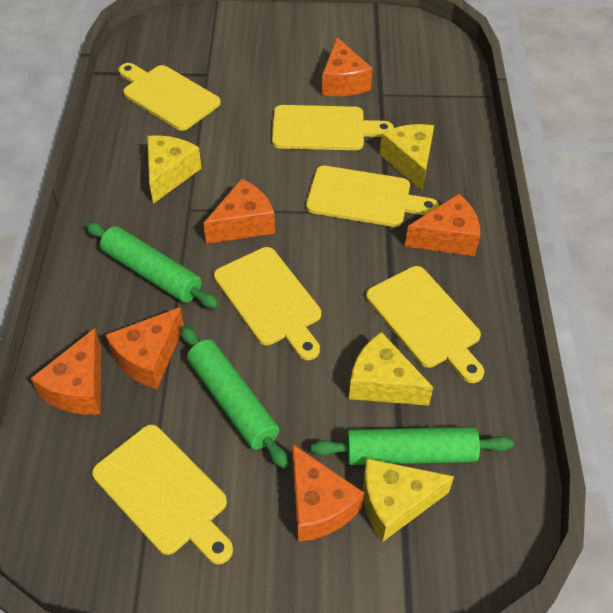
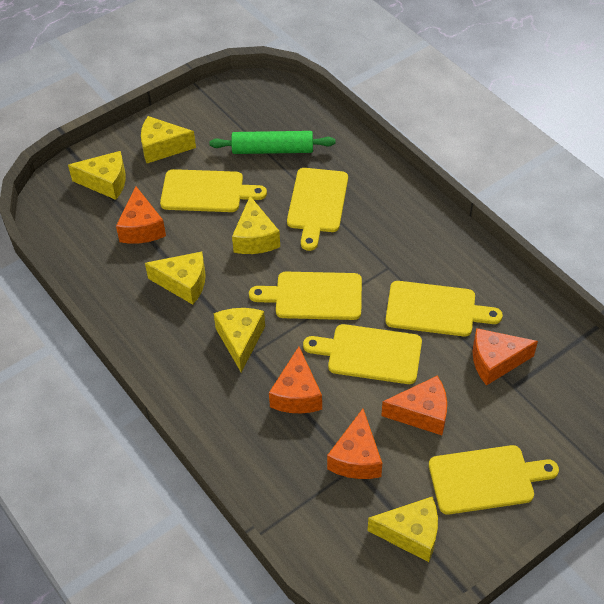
green rolling pin: [86,222,219,308] [180,325,289,469] [311,427,514,465] = 3 -> [209,131,336,154] = 1
orange cheese: [31,328,101,415] [106,307,184,389] [203,178,275,244] [292,444,364,542] [322,38,373,96] [405,194,480,256] = 6 -> [116,186,166,244] [269,347,322,413] [327,409,382,479] [381,376,447,435] [473,328,538,386] = 5
yellow cheese: [147,135,202,204] [349,332,433,406] [363,458,454,542] [380,124,434,191] = 4 -> [68,151,126,200] [141,116,196,163] [145,252,206,305] [214,308,265,372] [232,196,280,254] [368,497,438,562] = 6

